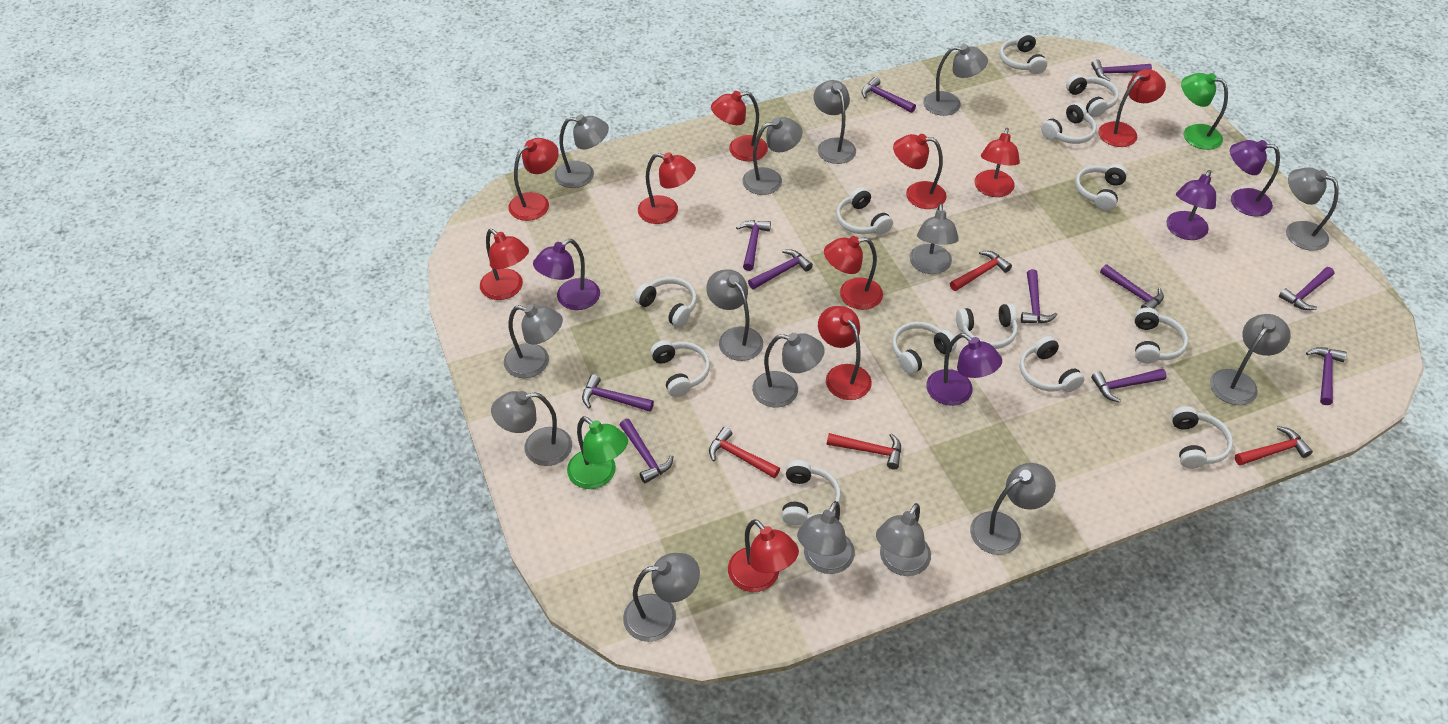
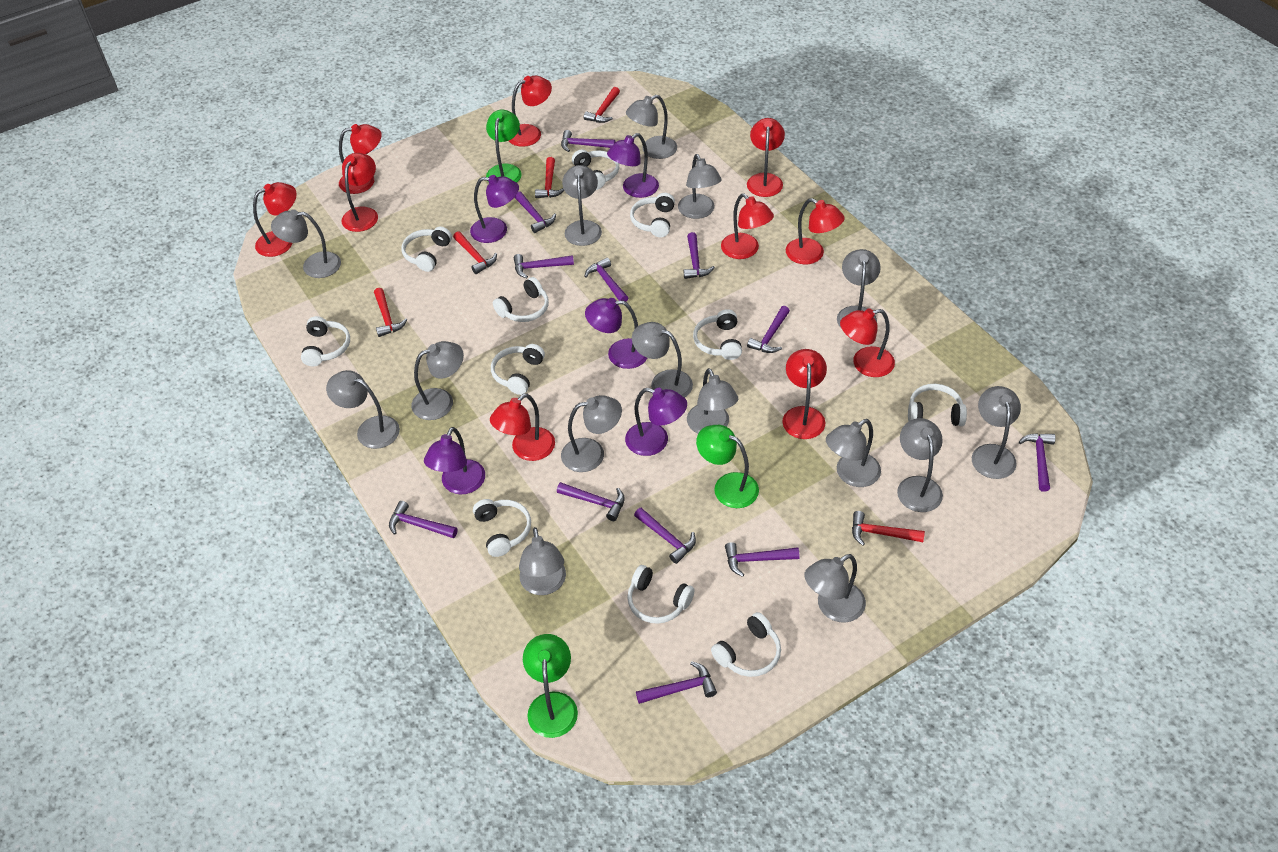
green lamp: [567,416,628,489] [1181,73,1228,150] = 2 -> [486,110,522,183] [523,634,578,738] [696,425,759,508] = 3
purple hammer: [582,374,654,412] [620,419,673,483] [736,220,771,271] [748,249,813,290] [861,77,916,113] [1021,269,1057,324] [1091,59,1152,81] [1091,369,1167,403] [1100,264,1164,309] [1279,267,1335,310] [1306,347,1347,405] = 11 -> [389,501,458,538] [514,254,574,278] [515,191,556,233] [557,482,625,521] [561,130,615,152] [584,257,628,302] [634,508,696,564] [636,661,717,704] [684,232,715,279] [725,542,800,577] [747,306,790,353] [1019,433,1056,492] = 12
purple lamp: [533,239,600,310] [926,333,1002,406] [1166,170,1216,240] [1230,140,1280,217] = 4 -> [424,427,485,495] [470,175,519,243] [585,298,647,369] [607,133,659,198] [625,388,687,456] = 5
red hammer: [709,427,780,478] [827,433,901,469] [950,251,1012,291] [1235,426,1313,466] = 4 -> [374,288,407,337] [453,231,497,274] [535,157,564,198] [584,87,620,123] [852,511,925,546] = 5
white headphones: [635,277,697,327] [650,340,710,397] [782,460,841,526] [836,187,893,235] [892,322,957,374] [956,303,1018,349] [1000,32,1047,74] [1020,336,1085,392] [1041,102,1096,144] [1066,74,1119,117] [1075,164,1127,211] [1135,307,1188,364] [1171,406,1233,469] = 13 -> [301,316,350,366] [401,226,452,272] [473,499,531,557] [491,344,545,395] [493,277,549,322] [572,149,619,190] [627,565,695,624] [630,193,675,237] [693,309,742,360] [711,612,781,677] [908,384,967,426] = 11

